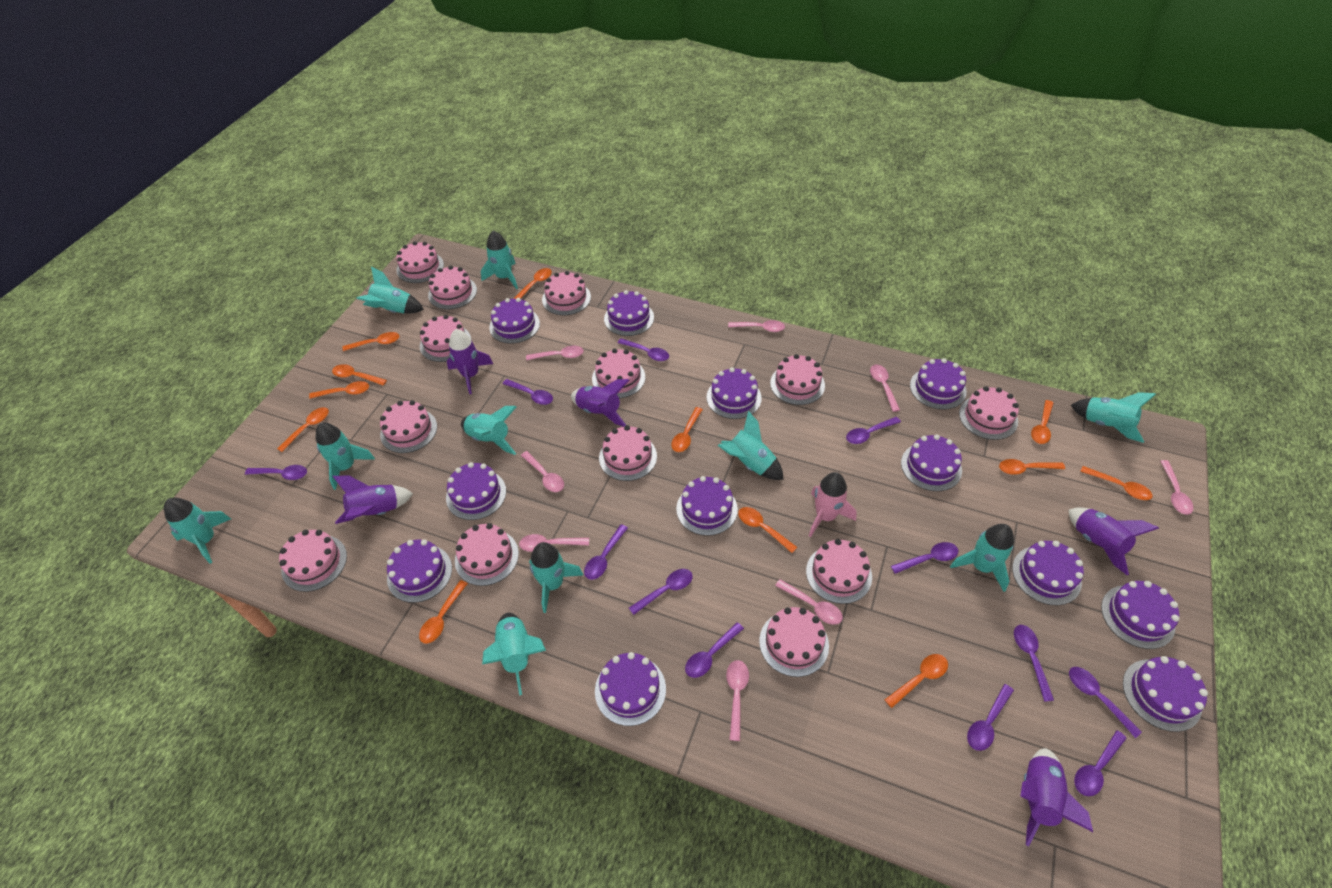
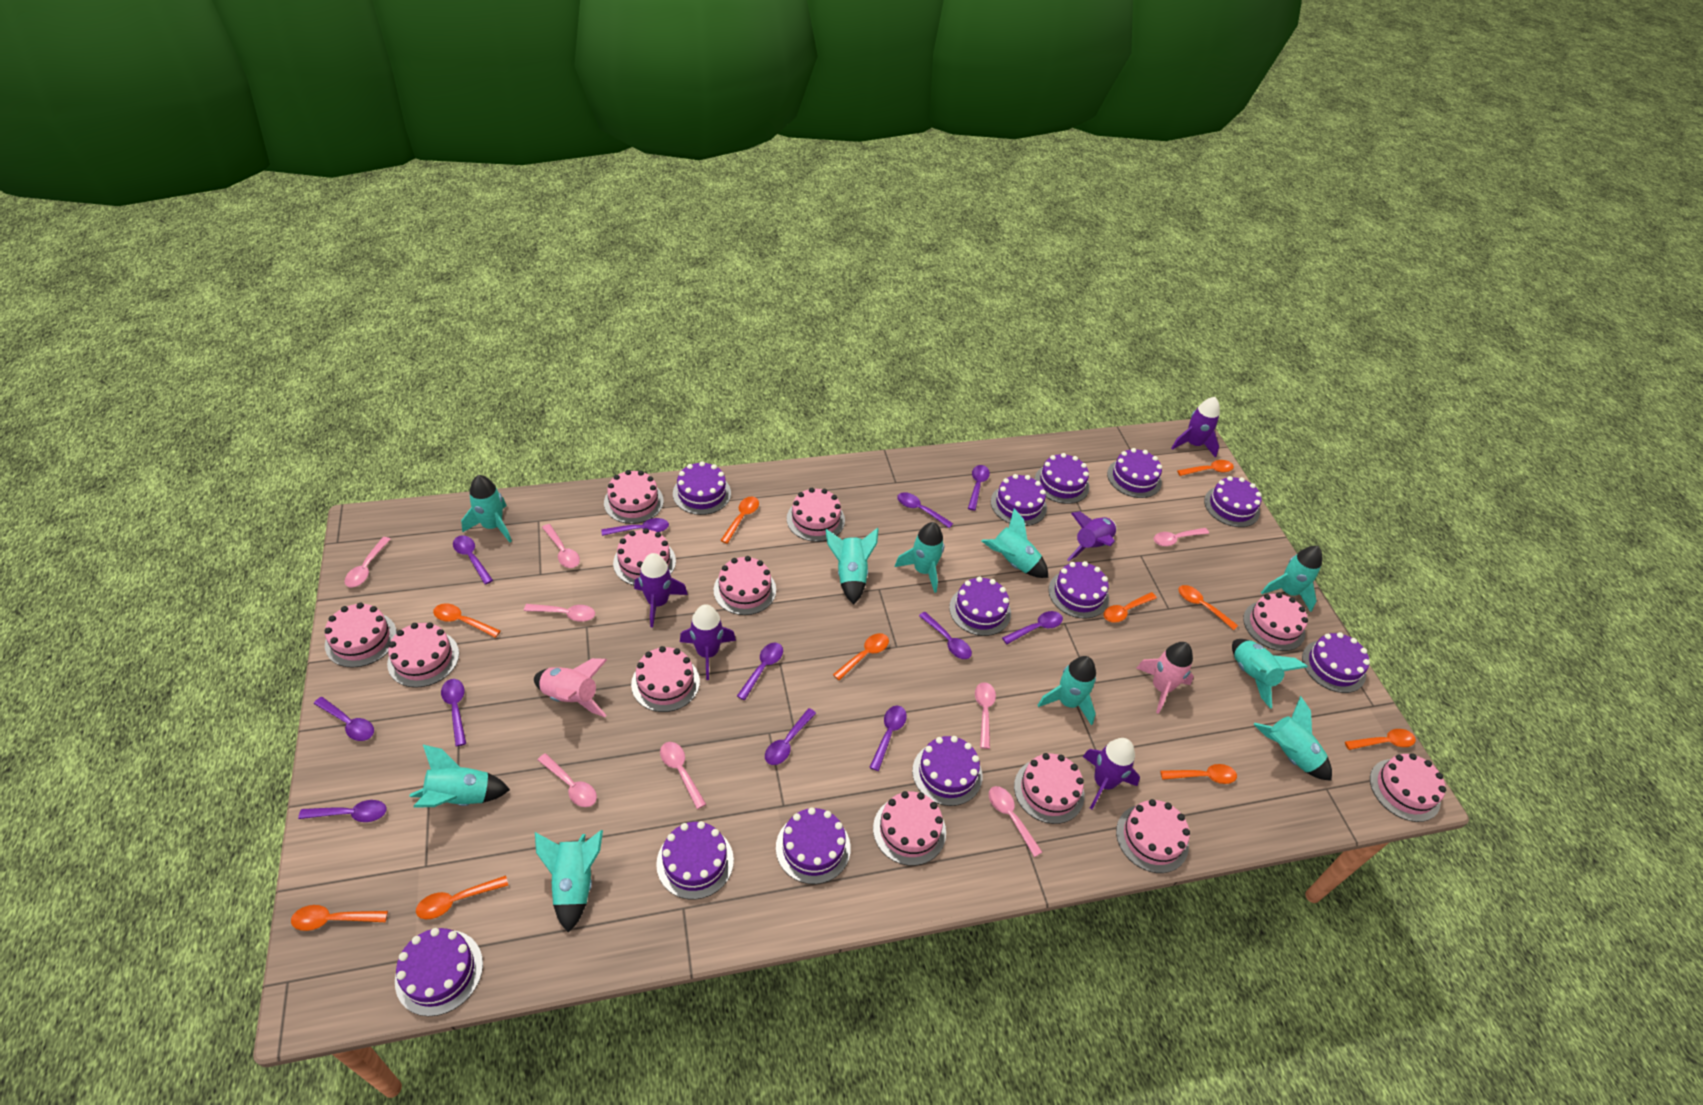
orange spoon: [277,407,329,452] [309,381,369,399] [332,364,387,386] [343,332,399,351] [419,580,468,644] [513,268,552,299] [671,407,703,452] [738,507,797,553] [885,654,948,708] [999,459,1065,475] [1031,400,1053,444] [1080,466,1152,500] = 12 -> [291,905,388,931] [416,875,508,919] [433,603,500,638] [720,497,759,544] [833,633,889,680] [1104,592,1157,623] [1160,764,1237,784] [1177,460,1234,476] [1179,585,1238,630] [1345,729,1416,750] = 10
pink cake: [279,530,347,592] [380,400,437,453] [396,241,444,283] [420,315,471,362] [428,265,477,309] [455,523,519,586] [542,271,591,315] [592,349,645,398] [599,425,657,481] [759,607,829,677] [770,354,825,405] [806,539,872,604] [959,386,1019,440] = 13 -> [325,603,397,668] [387,622,459,688] [604,470,664,524] [613,528,676,585] [631,646,700,712] [714,556,776,615] [787,488,845,542] [873,791,946,866] [1014,753,1084,824] [1116,799,1190,873] [1243,593,1308,651] [1370,753,1446,822] = 12
pink rocket: [809,472,857,537] = 1 -> [534,658,607,717] [1136,642,1194,714] = 2

